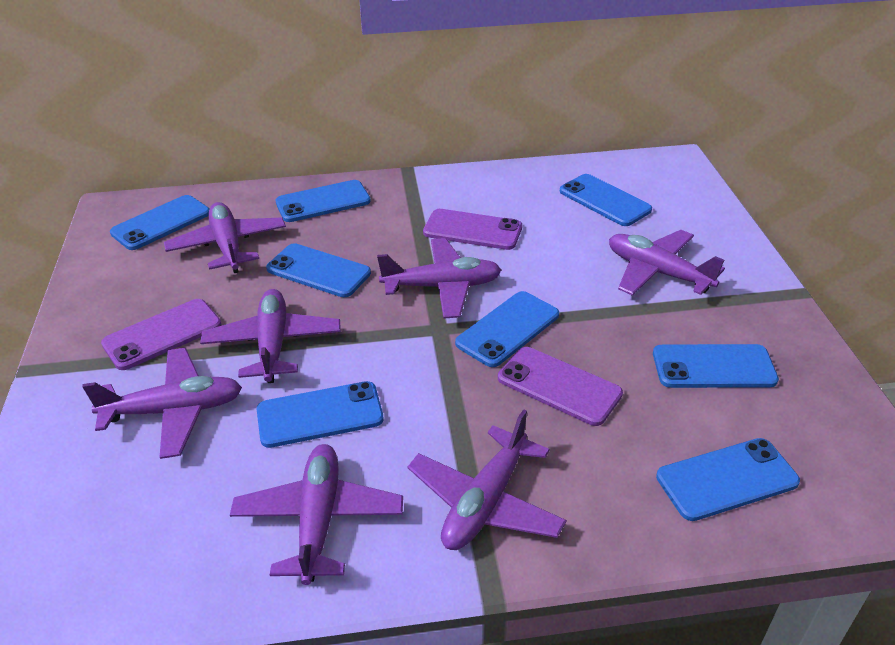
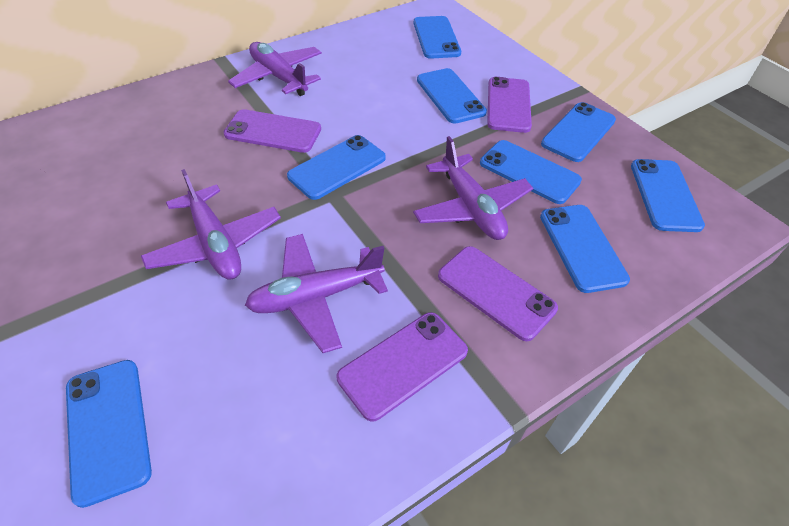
purple phone: [101,299,221,370] [423,209,522,250] [498,347,623,426] = 3 -> [224,109,321,153] [337,312,468,422] [438,246,558,341] [487,77,532,133] = 4
purple plane: [82,348,242,459] [164,202,286,273] [200,289,341,383] [230,444,403,585] [377,238,501,319] [408,409,567,550] [609,230,725,296] = 7 -> [141,169,281,279] [228,42,322,96] [245,234,388,353] [413,136,533,240] = 4

